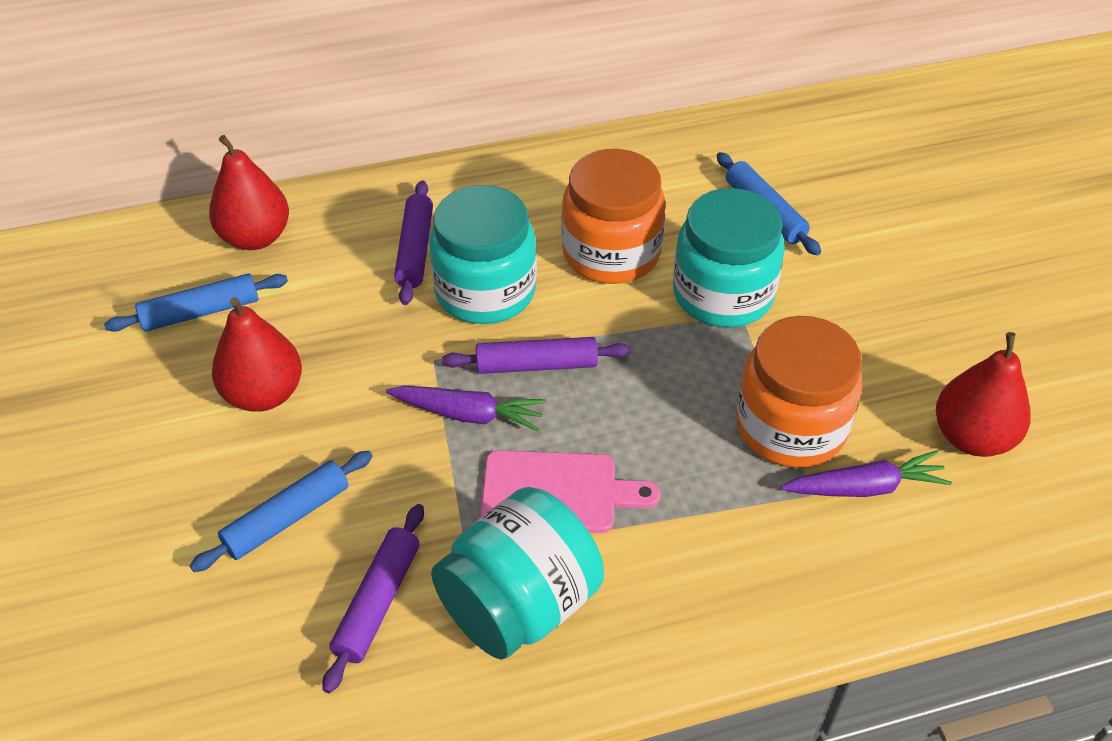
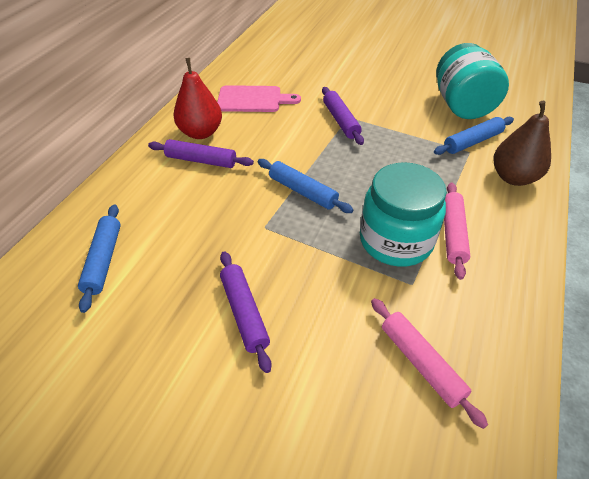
brown pear: none = 0 -> [493,101,551,186] = 1
orange jar: [562,149,666,284] [736,316,862,468] = 2 -> none = 0
pink rolling pin: none = 0 -> [371,298,488,429] [444,182,470,280] = 2
purple carrot: [386,386,546,432] [780,450,952,497] = 2 -> none = 0
red pear: [209,135,289,250] [212,297,302,412] [936,332,1031,457] = 3 -> [173,58,222,139] = 1
turquoise jar: [429,185,537,324] [431,487,604,660] [673,188,785,327] = 3 -> [360,162,447,267] [436,43,509,119] = 2

